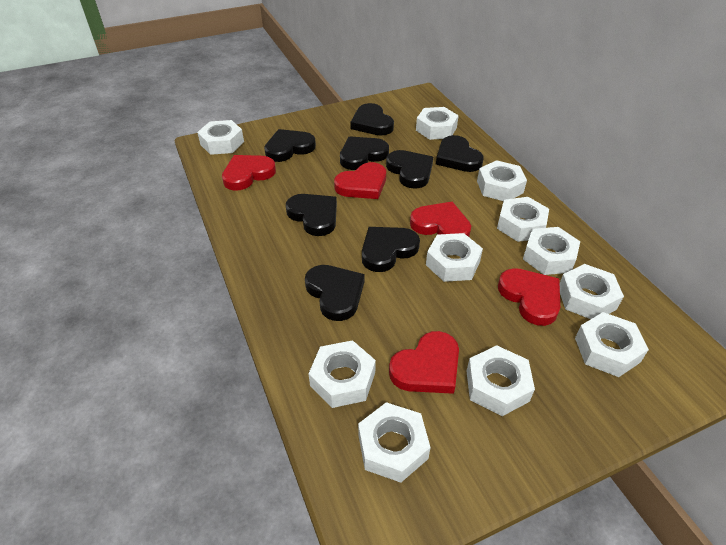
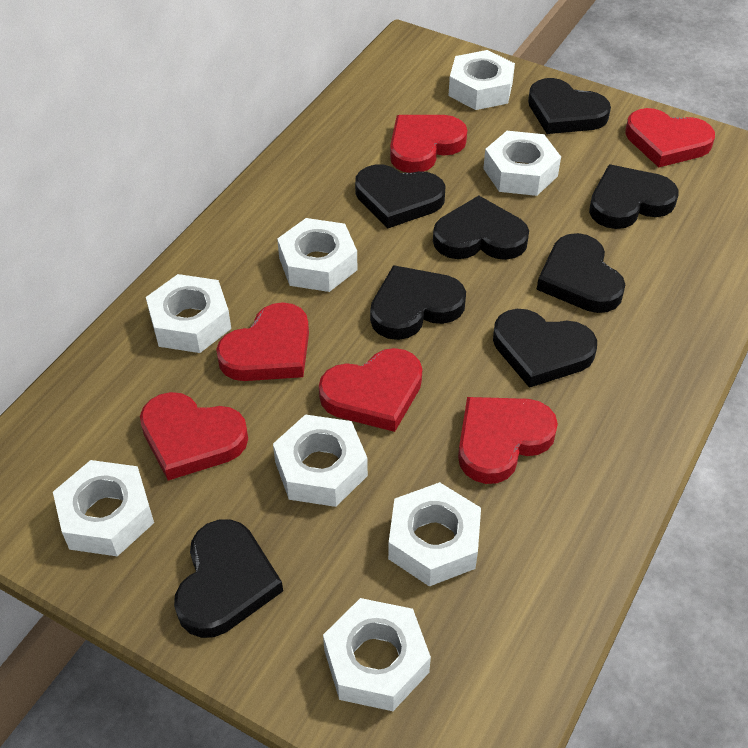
red heart: [222,155,276,190] [334,162,386,199] [389,331,459,394] [410,202,471,237] [498,268,560,326] = 5 -> [140,392,248,480] [216,302,309,381] [319,348,422,432] [390,115,467,173] [458,397,558,484] [625,108,715,168] = 6
white nut: [197,120,244,155] [308,340,376,408] [358,402,431,483] [416,107,459,140] [426,233,483,282] [467,345,535,416] [477,160,527,201] [497,197,549,242] [523,227,580,275] [560,264,624,319] [575,312,649,377] = 11 -> [53,460,154,557] [146,274,231,353] [273,414,368,507] [277,218,357,292] [323,598,431,711] [388,482,481,587] [448,50,515,110] [483,131,561,196] = 8

